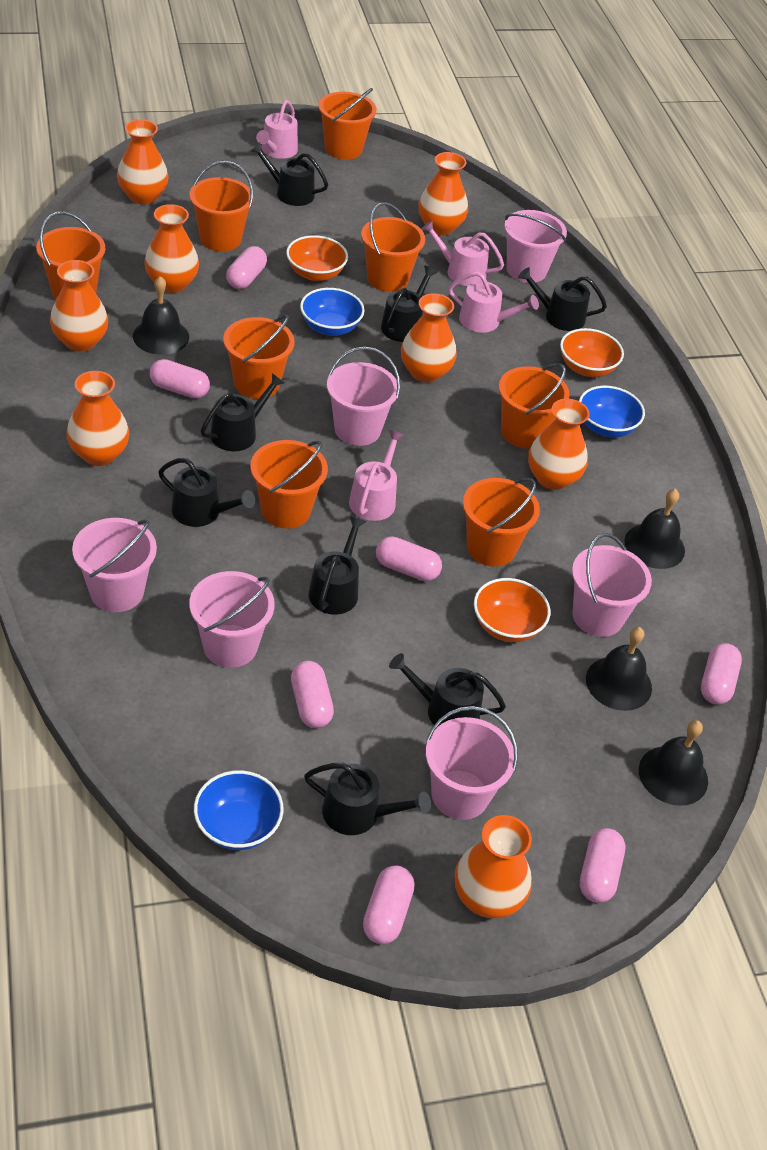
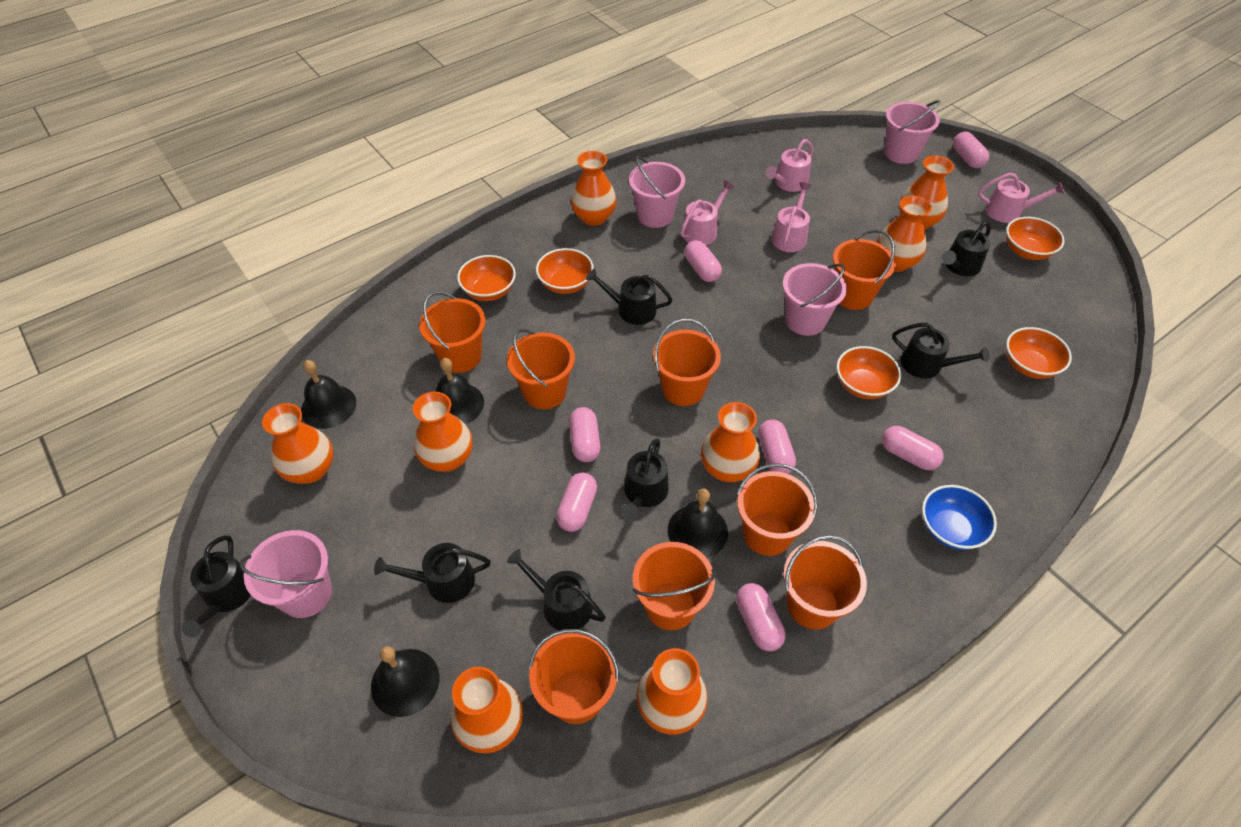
black watering can: [158,458,255,527] [201,373,285,451] [250,142,328,206] [304,763,431,835] [309,516,366,615] [381,266,438,342] [389,653,506,725] [518,267,607,331] = 8 -> [182,535,251,638] [374,543,491,603] [507,549,606,631] [586,268,673,325] [621,439,669,520] [892,323,989,379] [942,221,991,276] = 7
blue bowl: [194,770,284,850] [300,288,365,336] [579,386,645,437] = 3 -> [922,485,997,550] = 1
orange bowl: [286,235,348,281] [474,578,550,642] [560,328,624,377] = 3 -> [457,255,516,301] [536,248,594,294] [837,346,901,399] [1006,217,1065,260] [1006,327,1072,379] = 5
pink bucket: [72,518,157,612] [189,571,275,668] [327,347,400,446] [426,706,518,820] [504,210,567,283] [572,533,652,637] = 6 -> [240,530,332,618] [629,156,685,228] [783,263,847,336] [884,100,940,164] = 4

